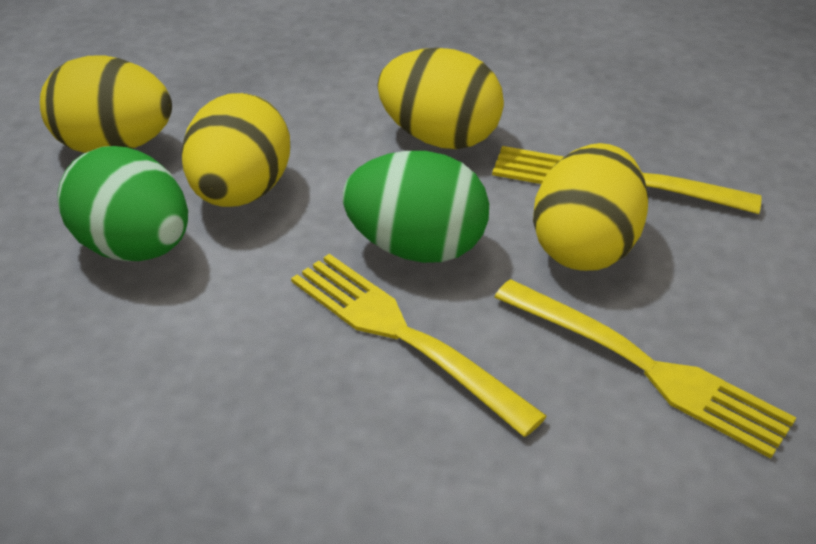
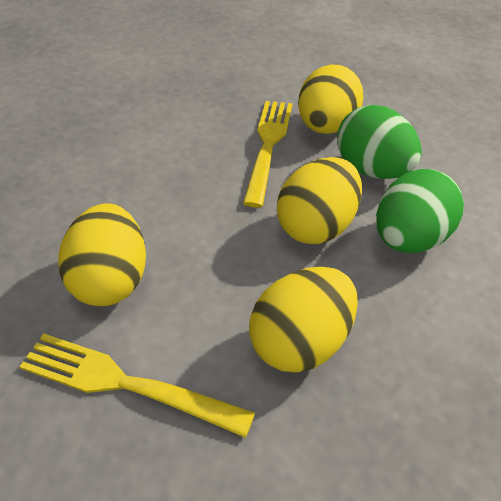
yellow fork: [291,254,547,437] [492,146,761,214] [494,279,796,459] = 3 -> [19,333,255,438] [243,101,292,208] = 2

